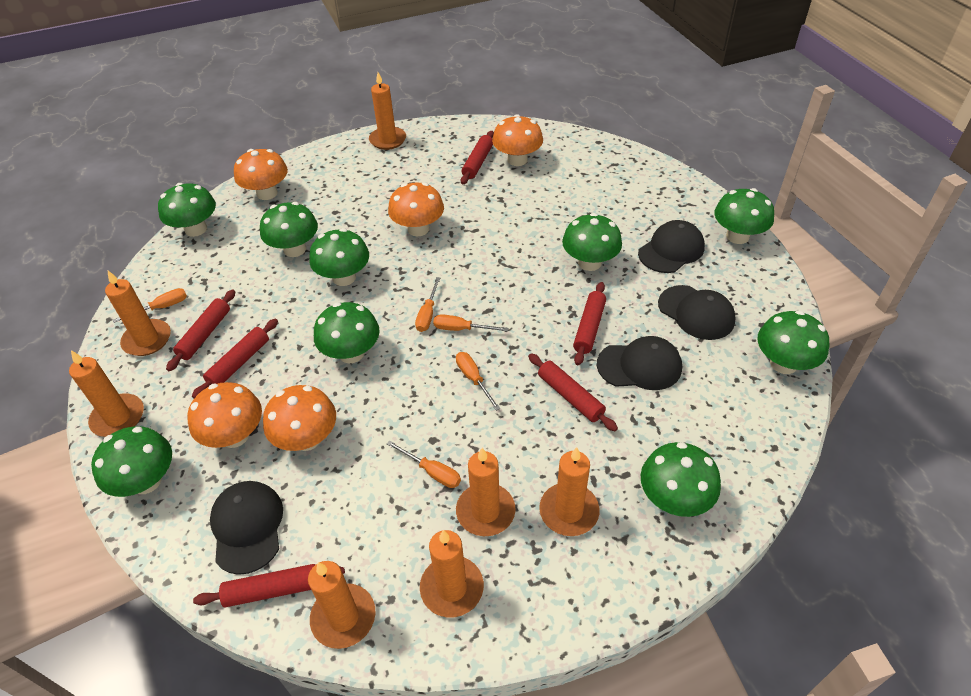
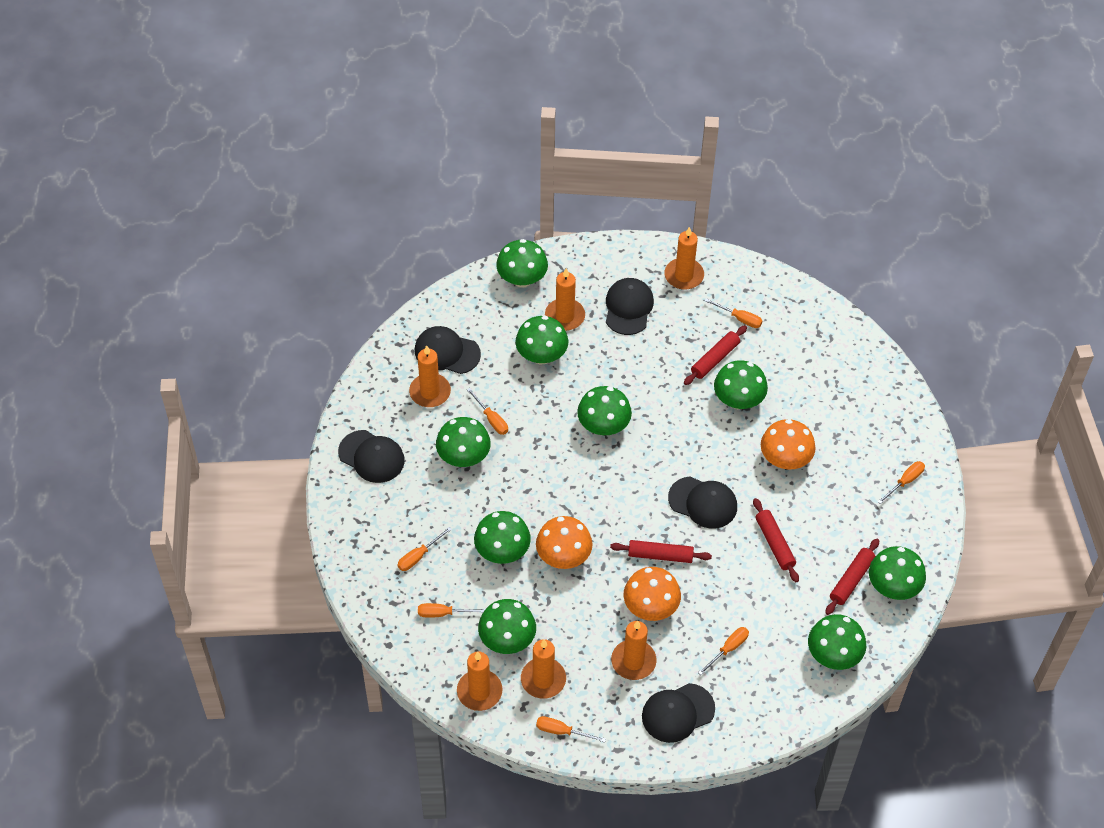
black cap: [210,481,283,575] [597,336,682,390] [638,220,705,273] [658,285,736,340] = 4 -> [338,430,405,483] [415,326,481,374] [606,278,654,335] [642,683,715,743] [668,477,737,529] = 5
orange candle: [69,350,144,437] [105,271,171,356] [308,561,375,649] [369,72,406,150] [420,530,484,618] [456,448,516,536] [539,447,599,536] = 7 -> [409,345,451,407] [457,651,503,711] [521,639,566,699] [545,268,585,331] [611,621,657,680] [664,227,704,290] = 6
orange mushroom: [187,382,262,448] [234,149,288,200] [263,385,336,451] [388,182,444,236] [492,114,543,166] = 5 -> [536,516,593,569] [623,567,681,621] [761,419,816,470] = 3
orange screwdriver: [113,288,187,323] [387,441,461,488] [415,277,440,332] [433,314,508,332] [456,352,501,411] = 5 -> [398,527,452,571] [418,603,485,618] [467,388,508,435] [536,716,606,742] [698,627,749,675] [705,298,762,328] [878,461,925,504] = 7
red rolling pin: [166,289,235,371] [192,319,278,398] [193,564,345,607] [461,131,494,185] [528,353,618,431] [573,282,606,365] = 6 -> [610,540,712,563] [684,325,747,385] [753,498,799,582] [825,539,879,615] = 4

